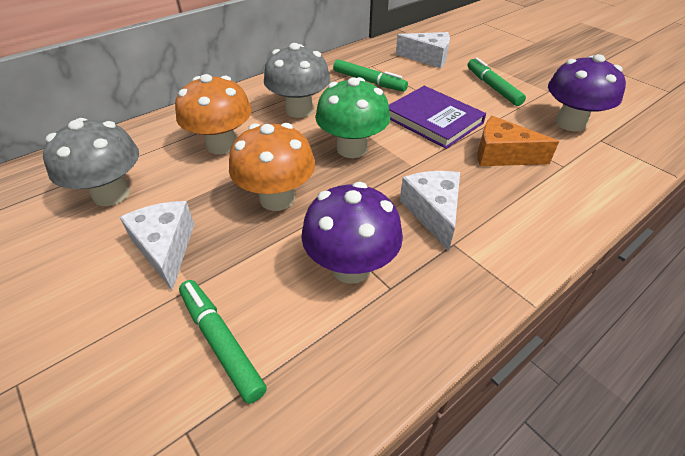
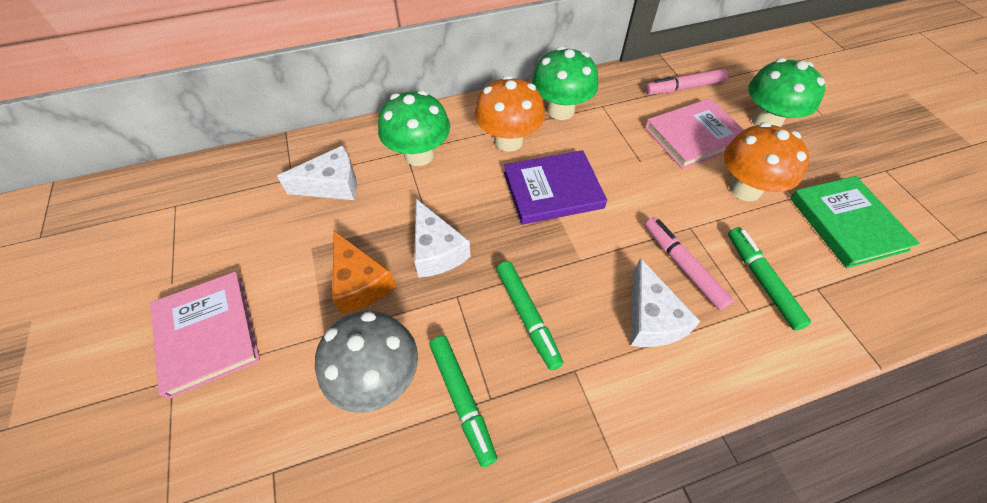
green book: none = 0 -> [790,176,920,268] = 1
green mushroom: [315,77,390,158] = 1 -> [378,90,450,166] [532,46,598,120] [748,58,825,127] = 3
grey mushroom: [43,118,139,206] [264,43,330,118] = 2 -> [315,311,418,413] = 1
pink book: none = 0 -> [150,272,260,399] [645,98,744,169] = 2
pink marker: none = 0 -> [645,69,728,95] [645,217,734,310] = 2
purple mushroom: [301,182,403,284] [548,54,626,131] = 2 -> none = 0

